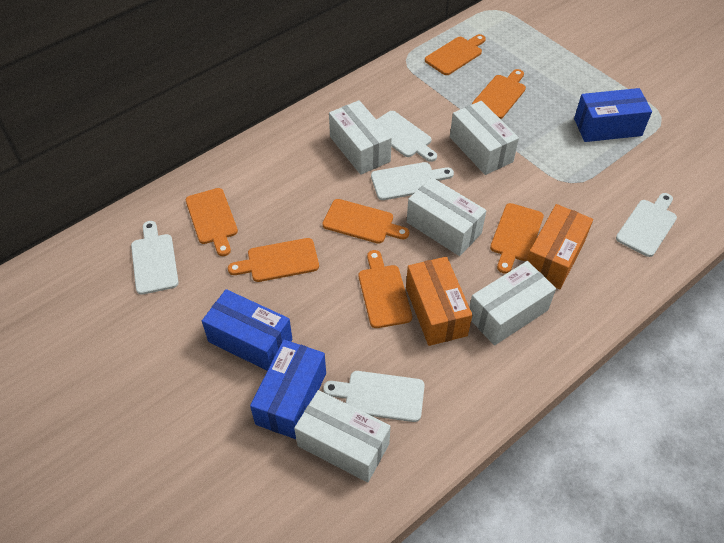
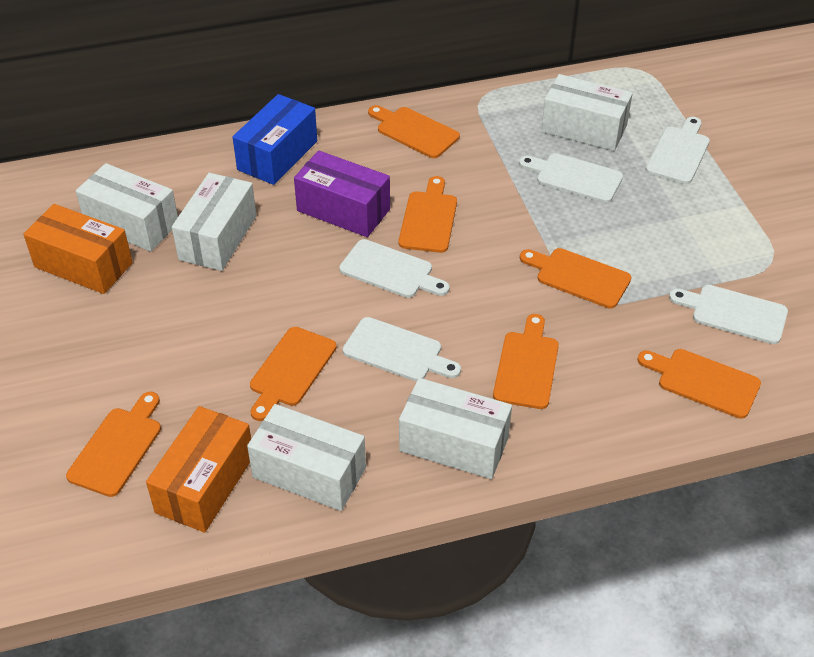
blue box: [202,289,293,371] [250,340,326,439] [574,88,652,142] = 3 -> [233,94,317,185] = 1
purple box: none = 0 -> [294,150,390,237] = 1

